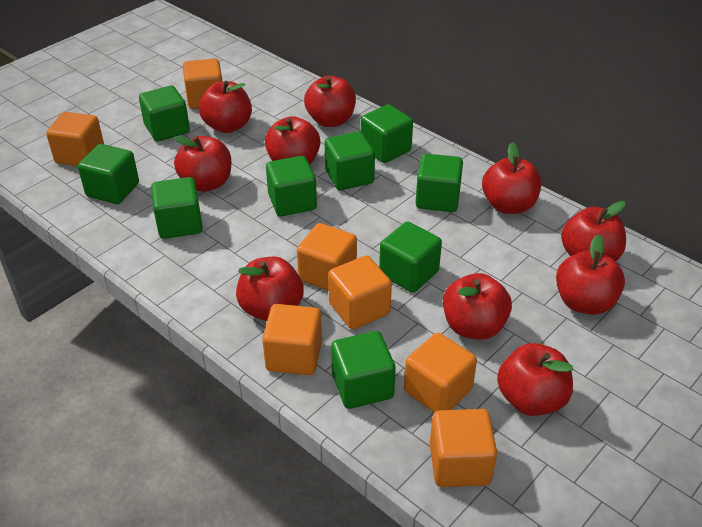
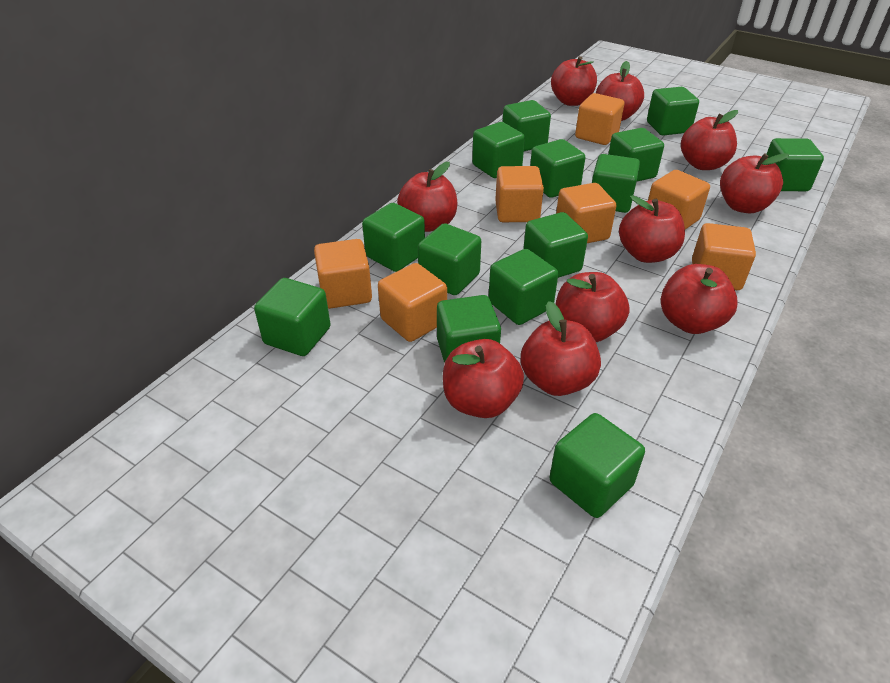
green cube: [78,144,139,204] [139,86,190,141] [151,177,203,239] [266,156,317,216] [325,131,375,190] [331,331,396,409] [361,104,413,163] [379,221,442,293] [416,154,463,212] = 9 -> [254,278,330,356] [362,203,425,272] [418,223,481,295] [437,295,501,363] [472,122,525,178] [489,249,558,325] [503,100,551,151] [523,212,588,278] [530,139,585,198] [549,413,645,518] [592,154,640,213] [608,128,664,181] [647,87,699,136] [767,138,824,191] = 14

